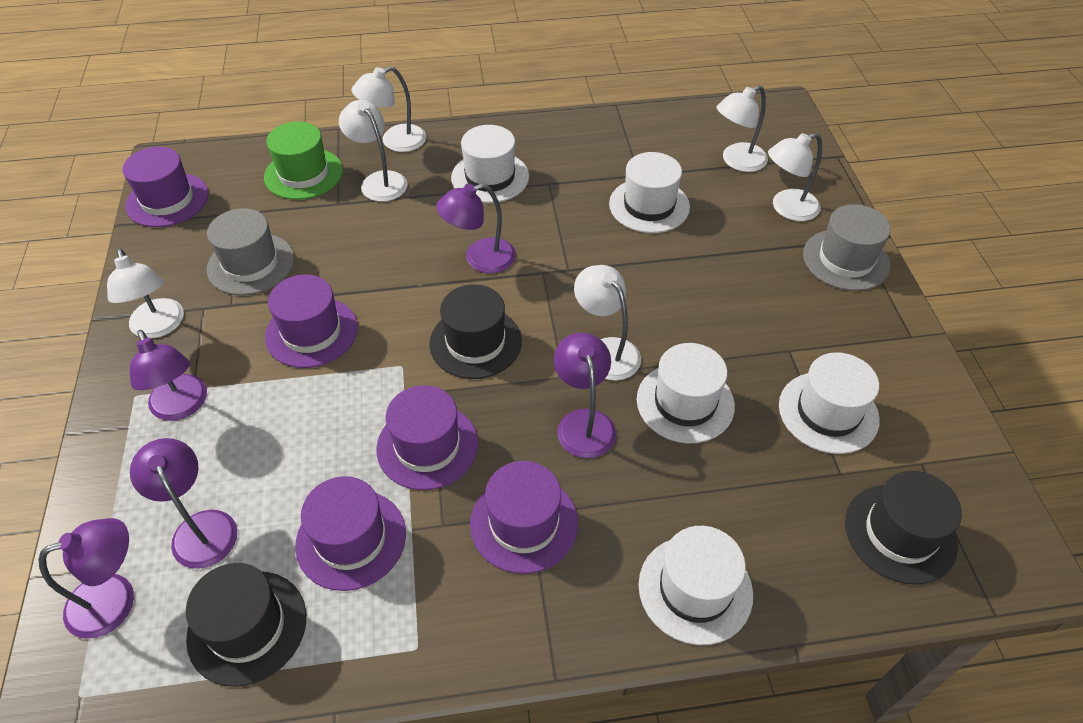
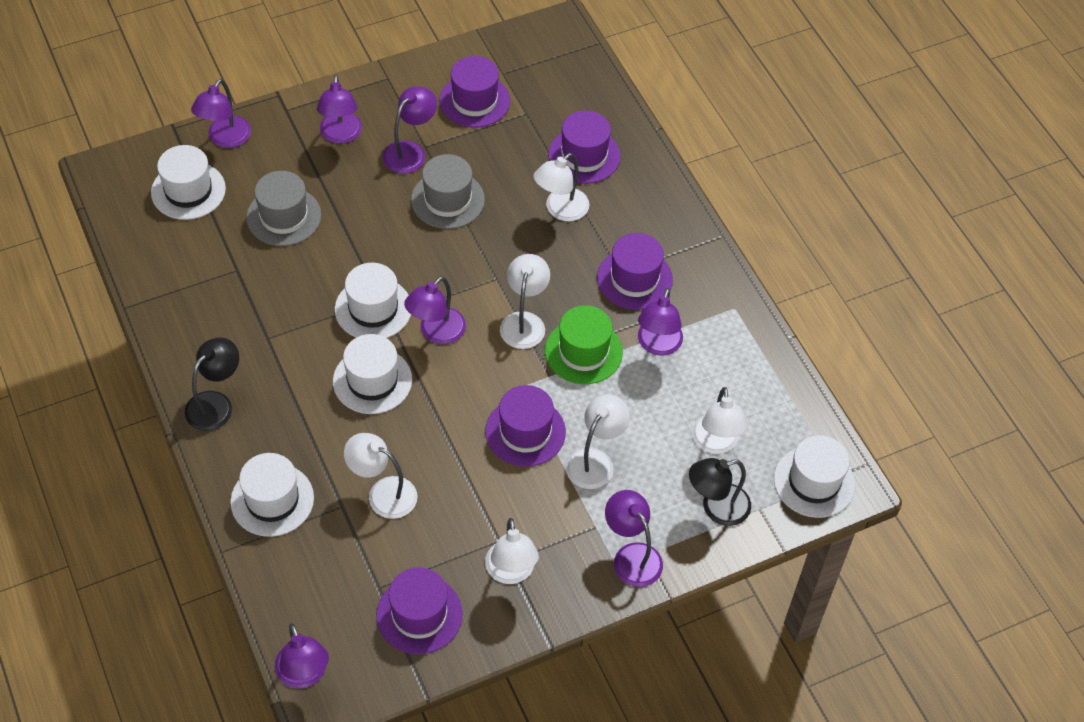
black hat: [186,563,306,687] [429,284,522,379] [845,471,962,585] = 3 -> none = 0
black lamp: none = 0 -> [185,337,239,431] [689,458,751,526] = 2
purple lamp: [39,518,134,639] [130,330,207,421] [130,438,237,569] [436,183,516,273] [554,333,616,458] = 5 -> [191,79,251,148] [275,623,329,688] [317,75,362,144] [383,86,437,174] [404,276,466,344] [605,490,663,587] [638,288,683,356] = 7

